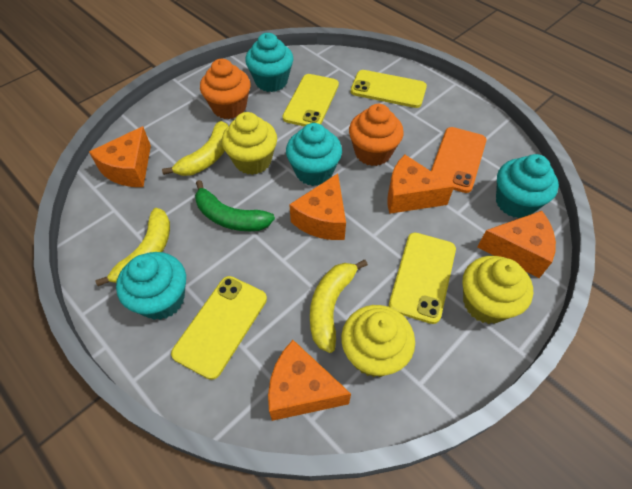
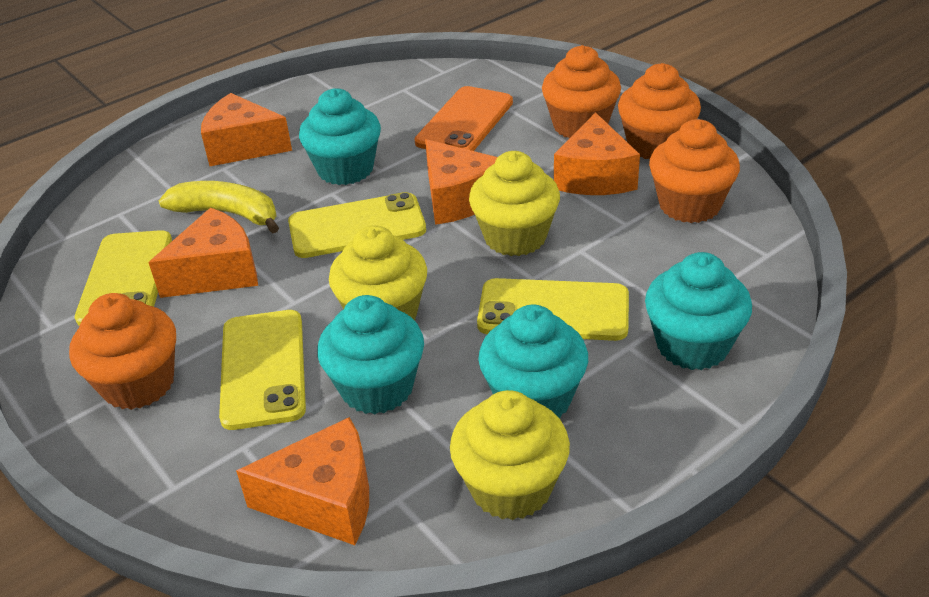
green banana: [195,180,275,231] = 1 -> none = 0
orange cupcake: [200,59,250,119] [349,104,404,166] = 2 -> [69,293,176,410] [542,45,621,139] [618,63,701,159] [649,119,740,223] = 4
yellow banana: [95,208,170,286] [162,121,228,176] [310,260,368,353] = 3 -> [159,181,279,234] = 1

